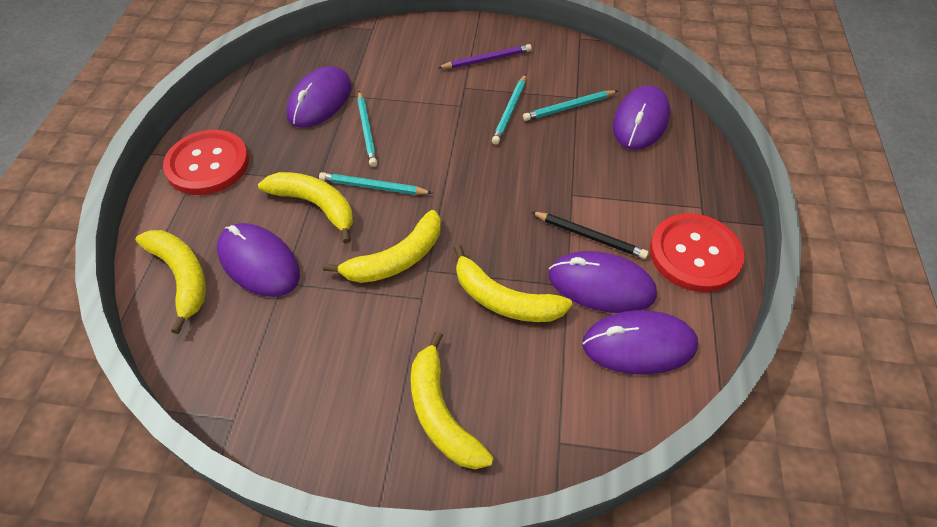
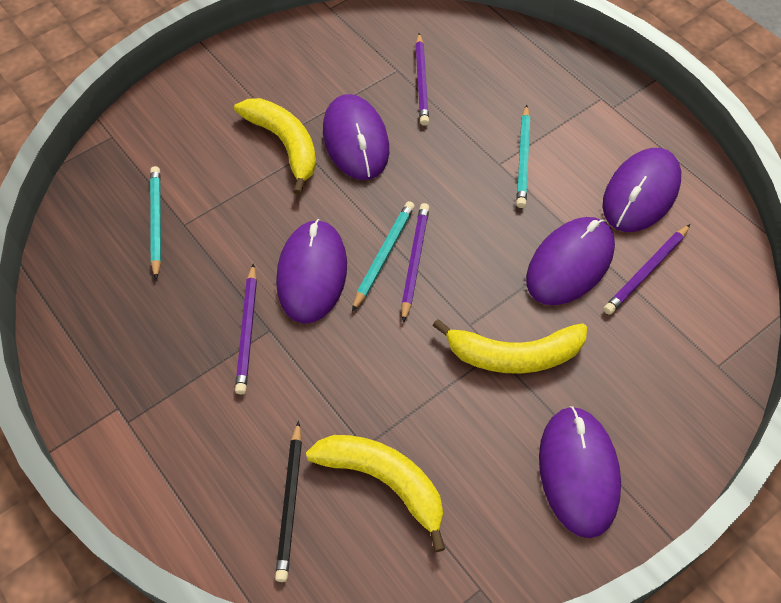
purple pencil: [438,44,532,69] = 1 -> [235,263,257,394] [401,203,430,323] [415,33,429,126] [603,224,690,315] = 4
red button: [163,130,249,195] [650,213,744,292] = 2 -> none = 0
turquoise pencil: [319,172,432,195] [357,91,377,167] [492,74,526,145] [523,90,618,121] = 4 -> [150,166,161,280] [352,201,415,312] [516,104,530,208] = 3
yellow banana: [135,230,206,334] [258,172,353,244] [323,210,441,283] [411,331,494,469] [454,244,572,322] = 5 -> [234,98,316,195] [306,435,445,552] [433,319,587,374] = 3

